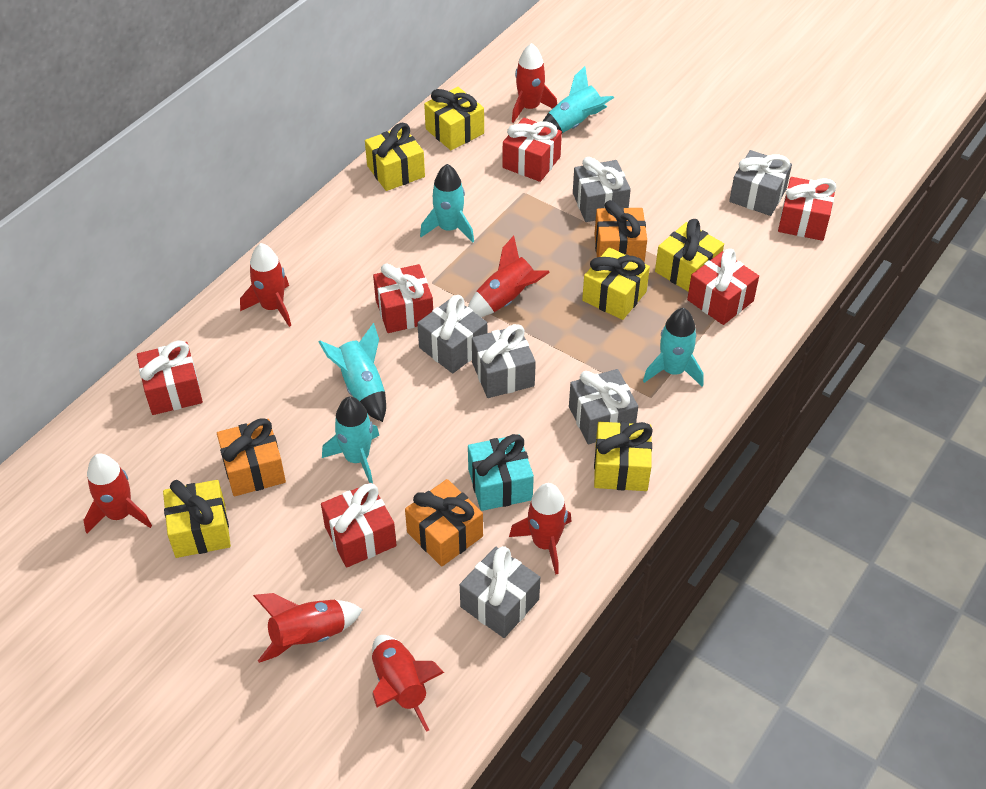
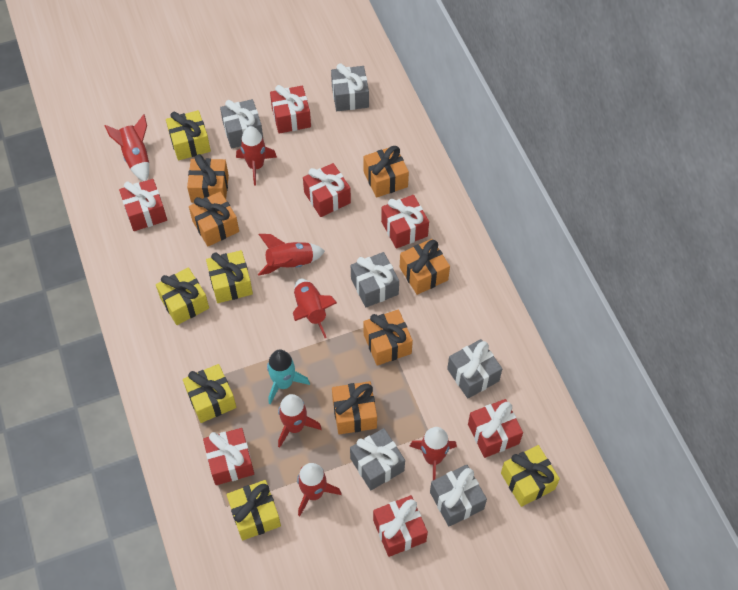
orange gift: [217,418,286,496] [405,479,483,567] [595,200,647,263] = 3 -> [187,154,229,203] [189,191,239,246] [332,381,377,434] [363,146,409,198] [364,310,413,366] [400,239,450,295] = 6
red gift: [137,340,203,415] [321,483,397,567] [373,263,433,333] [502,117,562,182] [687,249,759,325] [778,177,837,241] = 6 -> [119,179,167,231] [203,428,254,485] [270,85,311,133] [303,163,351,217] [373,495,428,557] [381,195,429,249] [468,399,523,458] = 7
turquoise gift: [468,434,534,511] = 1 -> none = 0
turquoise rocket: [319,323,386,422] [322,397,379,483] [420,164,474,242] [543,66,614,133] [643,308,704,386] = 5 -> [267,349,310,405] = 1

